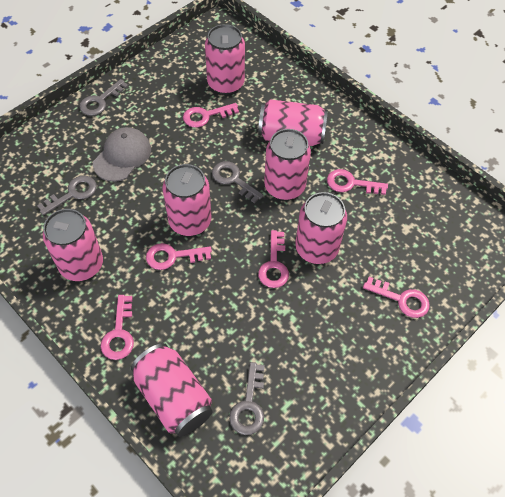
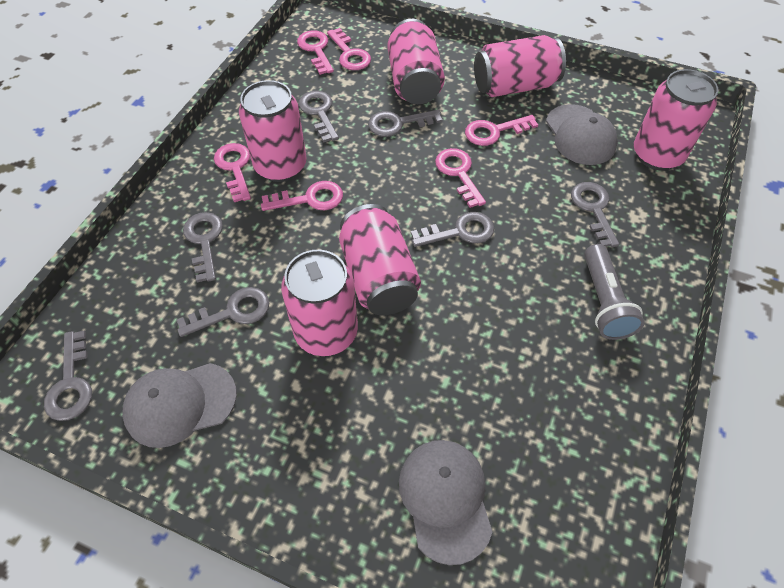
grey cap: [93,127,151,182] = 1 -> [122,363,237,448] [399,440,492,565] [546,104,618,165] = 3
grey flashlight: none = 0 -> [584,244,645,340] = 1
grey key: [37,176,97,215] [79,79,128,116] [212,161,264,203] [229,362,265,435] = 4 -> [44,331,92,421] [177,287,269,337] [183,212,223,282] [299,91,339,142] [368,110,442,137] [411,212,494,247] [571,182,619,247] = 7
pink can: [43,209,103,281] [131,343,213,437] [162,164,211,236] [205,24,245,95] [258,99,328,146] [264,129,311,200] [295,192,347,264] = 7 -> [239,80,307,182] [281,250,358,356] [339,204,421,315] [387,19,445,104] [474,35,566,97] [634,69,718,170] = 6

